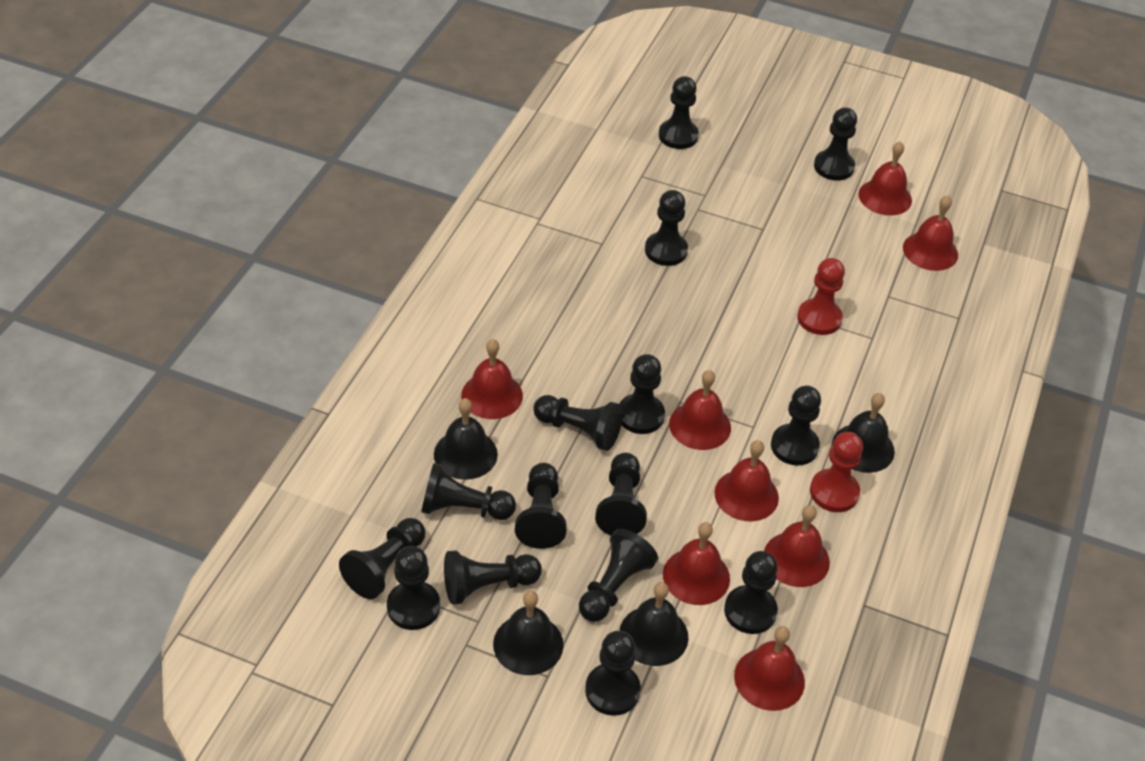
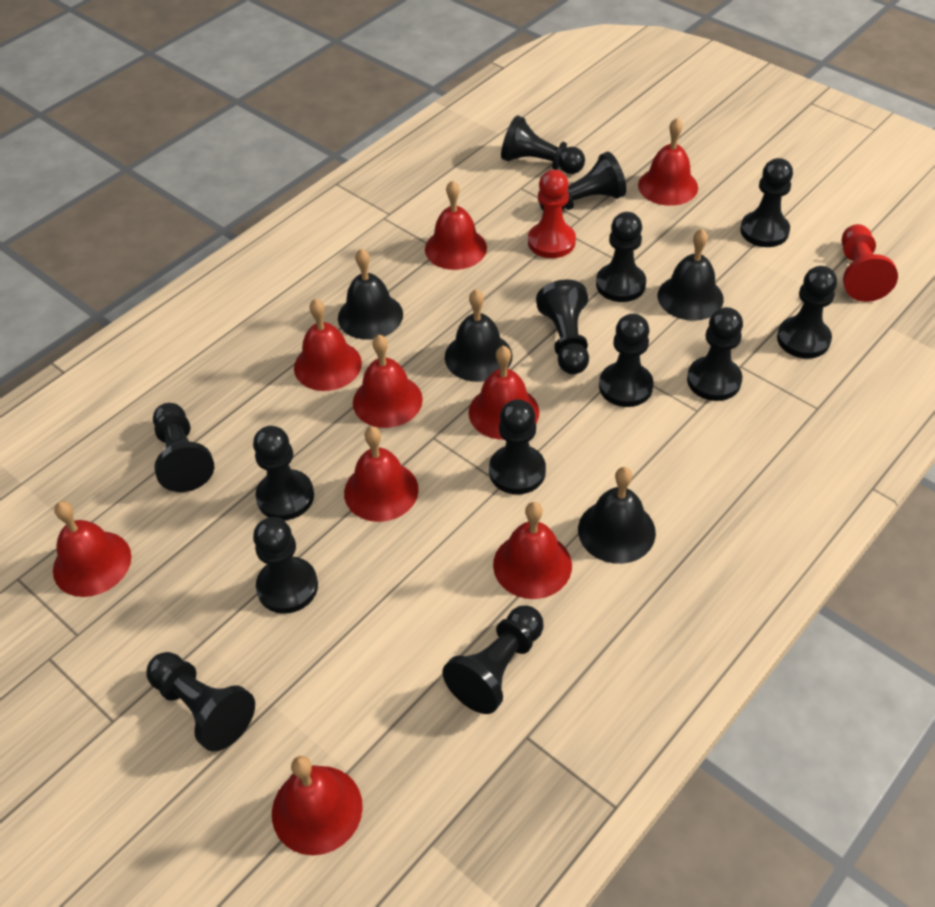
black pawn: [339,518,425,599] [387,546,440,630] [421,463,516,520] [444,550,542,605] [515,463,567,549] [533,395,623,451] [579,529,658,622] [585,631,641,716] [595,453,647,535] [619,354,665,434] [645,190,688,266] [659,76,699,149] [724,551,778,634] [771,385,821,465] [814,107,857,181] = 15 -> [147,652,255,751] [153,403,214,492] [253,426,314,520] [253,517,318,614] [442,606,544,714] [489,399,546,494] [501,115,585,174] [536,280,589,374] [539,152,626,211] [596,212,646,302] [599,314,654,407] [687,307,743,401] [740,158,793,247] [777,266,837,359] = 14
red bell: [461,339,523,419] [663,522,730,605] [669,370,731,450] [714,440,779,521] [734,626,805,711] [764,505,830,587] [858,141,912,216] [903,195,958,271] = 8 -> [53,501,131,597] [272,756,363,855] [294,299,362,391] [344,427,419,522] [353,335,423,428] [425,180,487,270] [469,346,539,440] [493,502,572,599] [638,118,698,206] = 9

